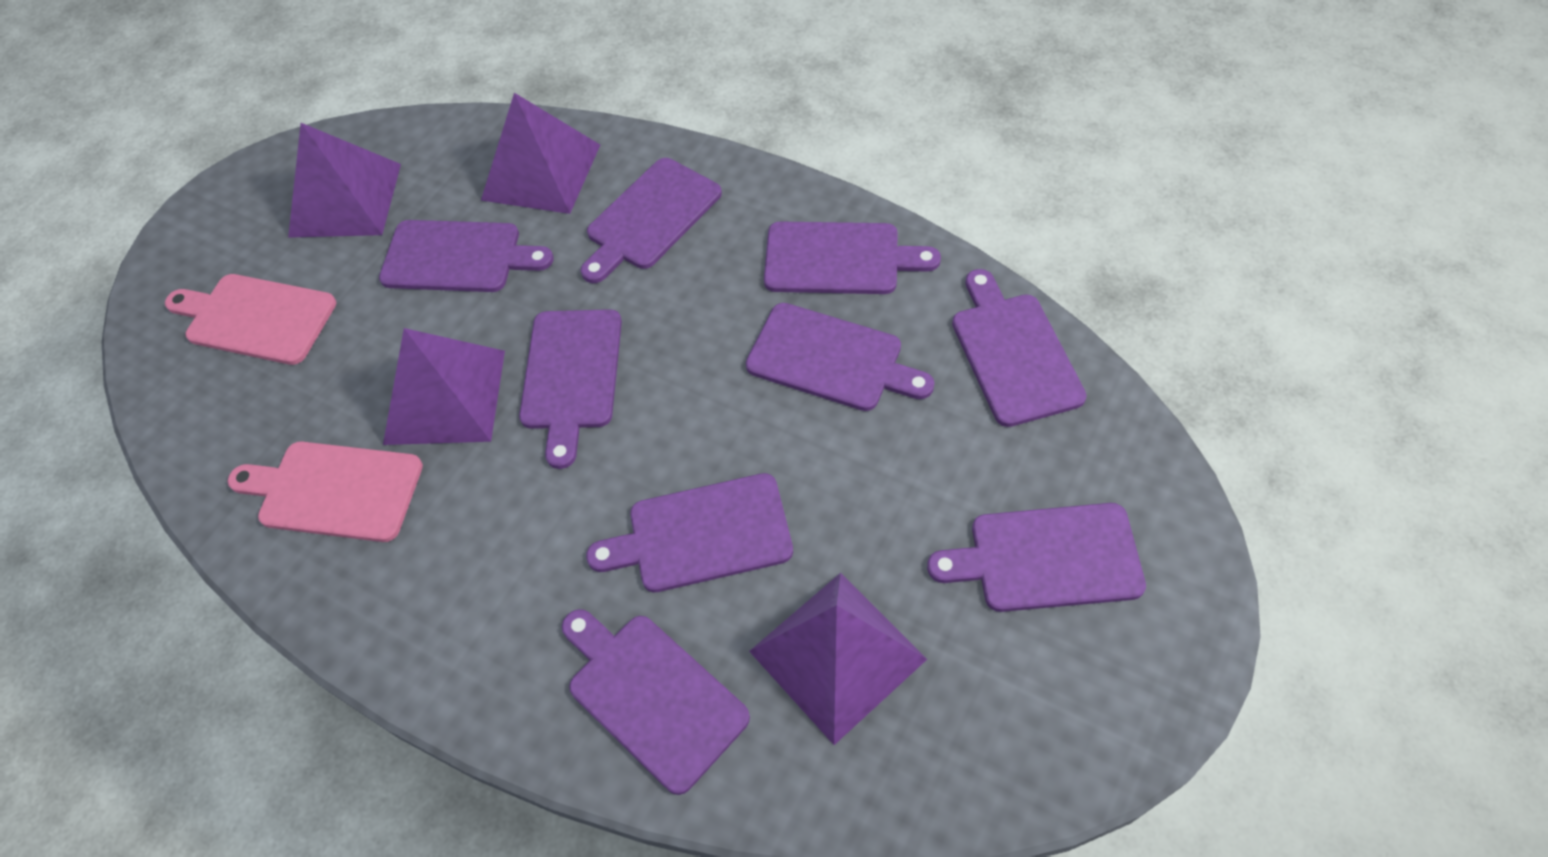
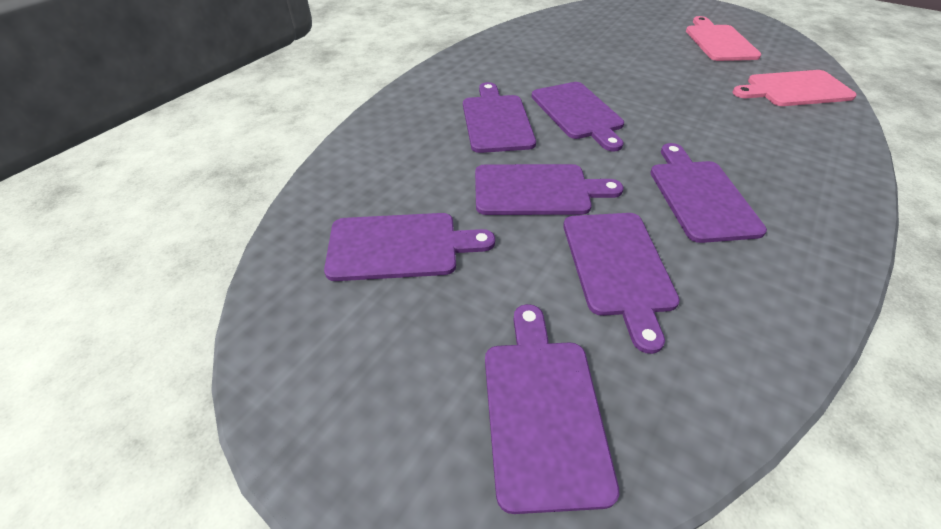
purple cutting board: [379,220,553,292] [519,309,622,469] [562,609,750,795] [580,158,722,283] [586,473,793,592] [746,303,934,411] [764,222,941,294] [927,503,1146,612] [952,269,1087,427] = 9 -> [324,213,495,281] [463,82,536,153] [475,164,624,215] [485,304,620,514] [531,82,624,152] [563,213,680,354] [650,143,767,243] = 7
purple pyramid: [288,123,401,238] [383,328,505,445] [481,93,600,214] [749,573,927,745] = 4 -> none = 0

